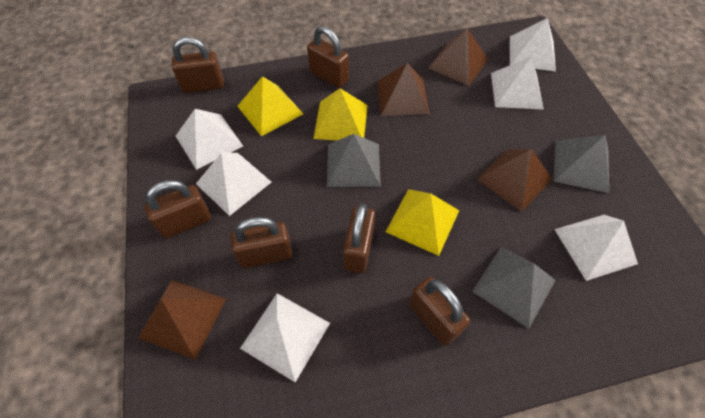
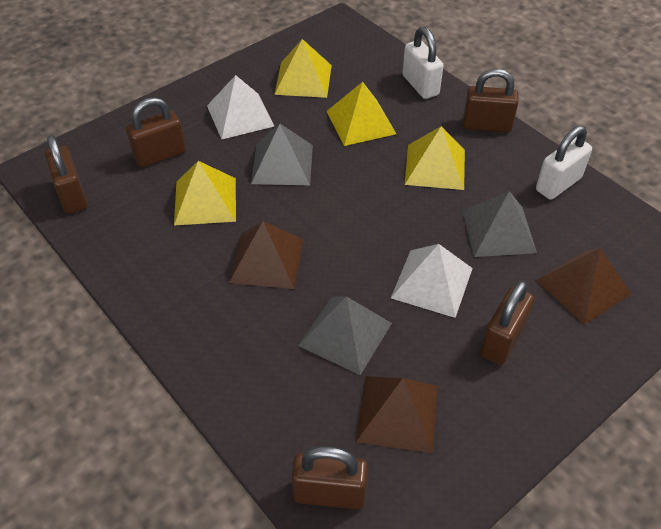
brown padlock: [144,180,211,239] [172,37,224,93] [230,217,293,268] [307,26,349,88] [343,204,375,273] [409,277,470,346] = 6 -> [45,135,87,214] [126,97,186,168] [292,446,368,509] [463,69,519,132] [480,280,534,365] = 5
brown pyramid: [138,280,226,360] [377,63,429,116] [428,28,488,86] [477,149,552,212] = 4 -> [229,221,303,289] [356,376,438,453] [536,248,631,325] = 3
white padlock: none = 0 -> [403,27,444,99] [536,126,592,200] = 2
white pyramid: [176,109,243,170] [196,153,271,216] [240,293,330,382] [491,56,544,110] [510,18,556,71] [554,215,638,281] = 6 -> [207,75,274,140] [391,244,473,318] = 2
yellow pyramid: [237,76,303,136] [313,88,368,141] [386,189,459,256] = 3 -> [174,161,236,225] [274,39,332,98] [326,82,396,146] [405,126,465,190] = 4

